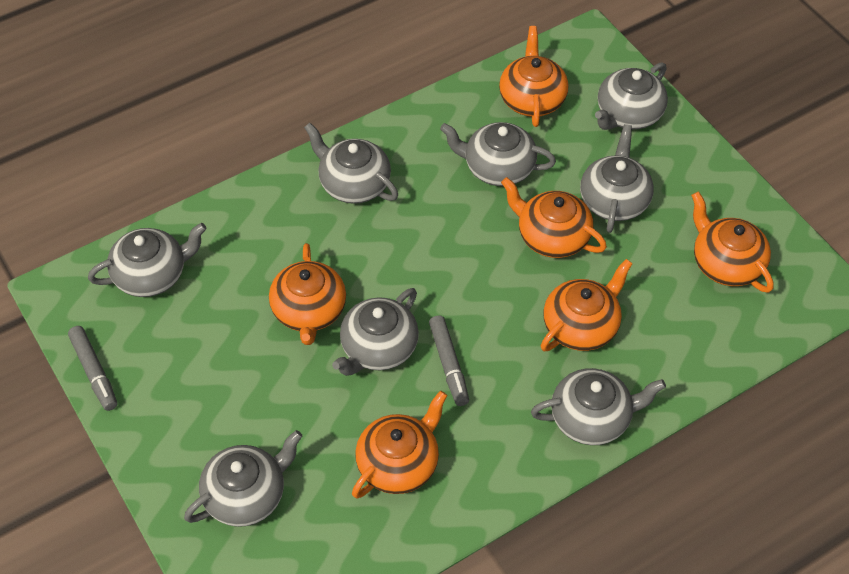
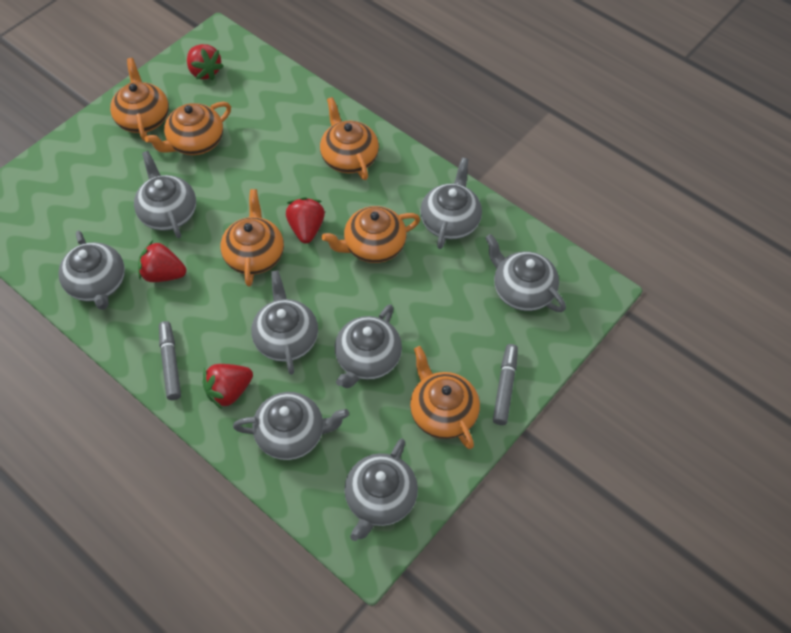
red strawberry: none = 0 -> [138,240,186,282] [187,44,224,81] [202,364,253,409] [286,197,325,244] = 4

